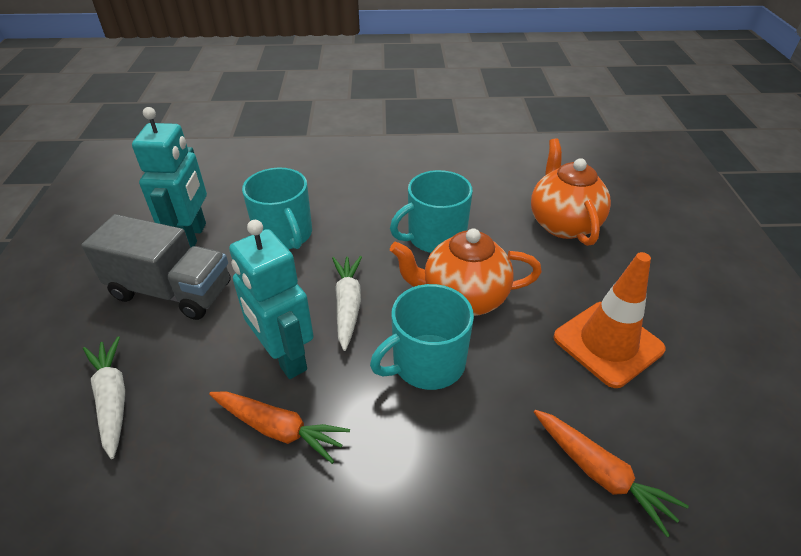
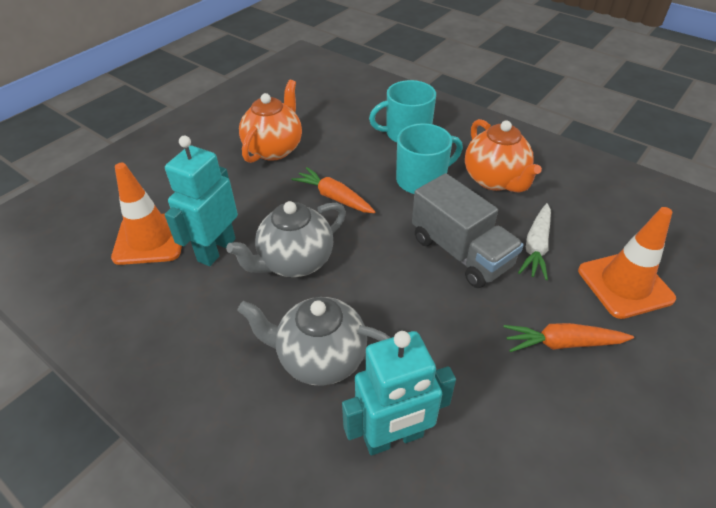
grey teapot: none = 0 -> [226,201,346,277] [237,297,391,386] = 2
orange traffic cone: [553,252,666,388] = 1 -> [111,163,182,265] [578,207,676,319] = 2
turquoise mug: [242,168,312,250] [370,284,474,390] [390,170,473,253] = 3 -> [369,80,436,143] [396,123,463,194] = 2
white carrot: [83,336,125,459] [332,256,362,351] = 2 -> [518,203,551,280] = 1

